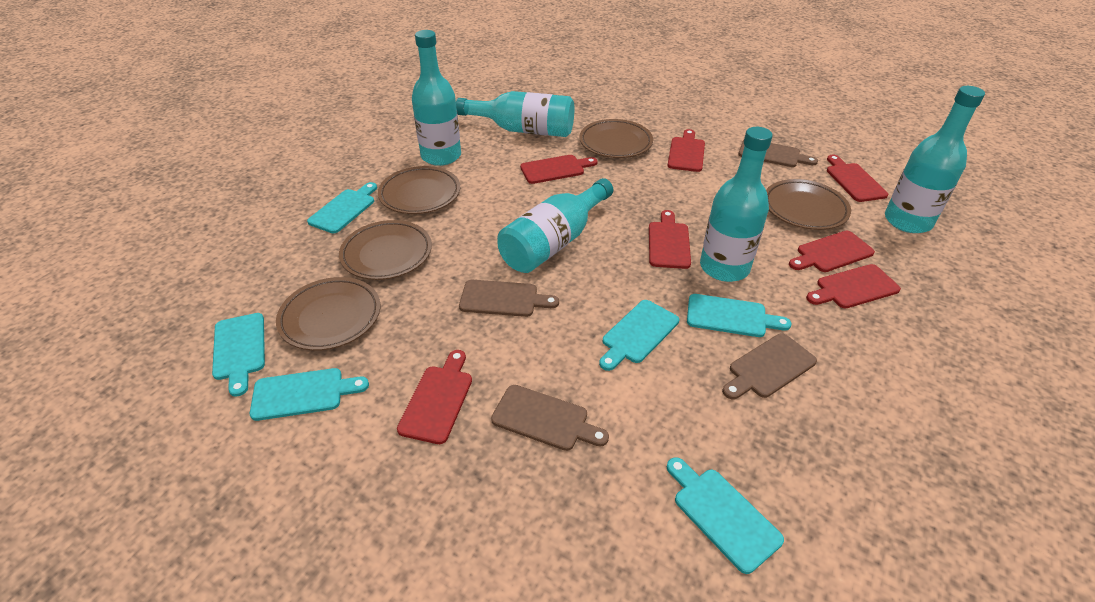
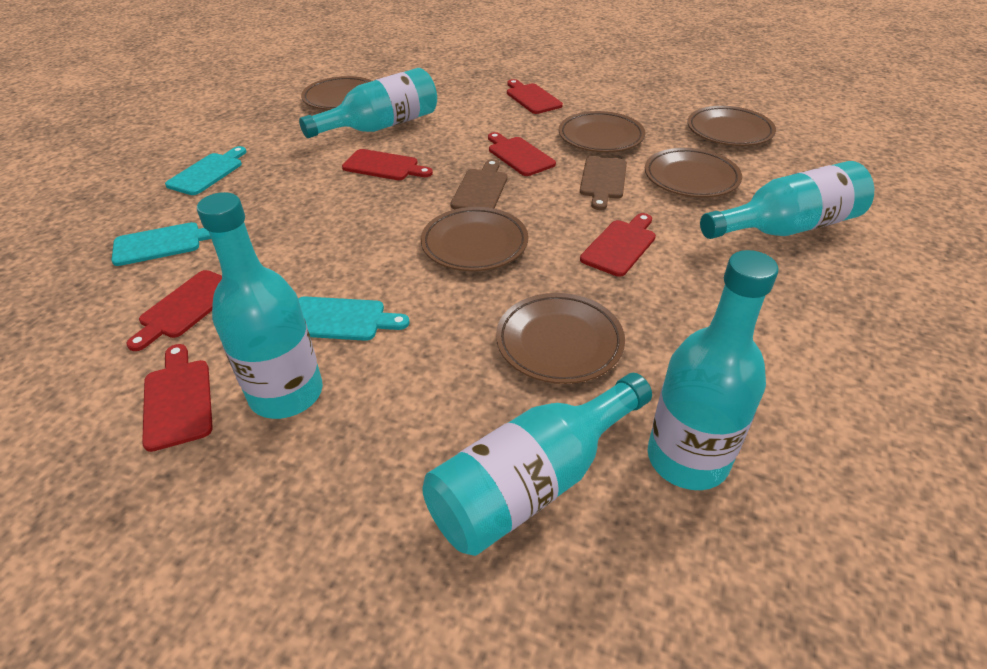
brown cutting board: [459,280,559,317] [491,385,609,451] [722,333,817,399] [738,140,818,167] = 4 -> [450,159,507,209] [580,157,627,210] = 2
brown plate: [276,277,380,351] [339,220,432,280] [378,166,460,214] [579,119,653,158] [766,179,851,230] = 5 -> [301,76,372,110] [421,207,528,271] [496,293,625,384] [559,111,645,152] [645,148,742,198] [687,106,776,146] = 6
red cutting board: [397,350,472,444] [520,155,598,184] [649,210,691,269] [668,129,705,172] [789,231,875,272] [806,264,901,309] [827,155,888,202] = 7 -> [126,270,222,351] [142,344,213,452] [342,149,433,180] [488,132,556,176] [507,79,563,114] [580,213,656,277] = 6
turquoise cutting board: [212,313,265,397] [250,368,369,421] [307,182,377,233] [599,300,679,371] [667,457,784,574] [687,294,792,337] = 6 -> [112,222,211,266] [165,146,247,195] [298,296,409,341] = 3

